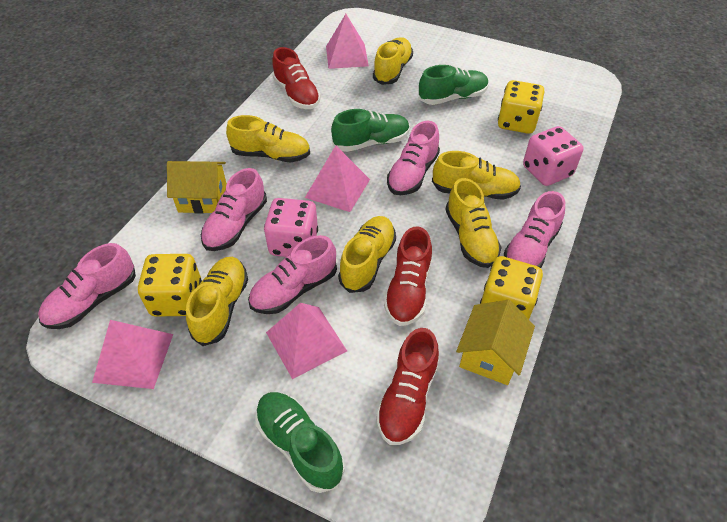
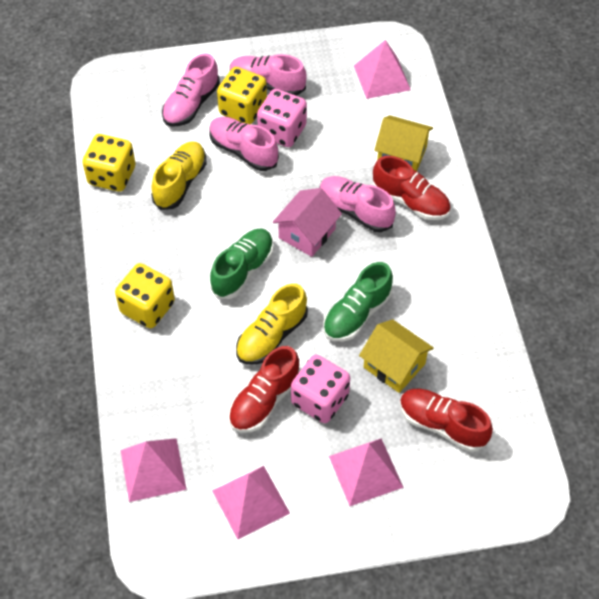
green shoe: [255,392,345,493] [331,109,410,152] [419,65,489,105] = 3 -> [210,228,274,299] [323,262,393,341] = 2
pink house: none = 0 -> [273,188,342,257] = 1
pink shoe: [38,243,136,329] [201,168,267,251] [248,235,337,314] [387,121,440,195] [504,191,565,268] = 5 -> [162,53,220,127] [209,117,279,171] [230,54,307,96] [320,176,396,232] = 4
yellow shoe: [186,257,248,346] [226,115,310,162] [338,216,396,293] [373,37,413,85] [432,151,521,200] [445,178,502,268] = 6 -> [151,142,206,210] [236,283,308,365] = 2

